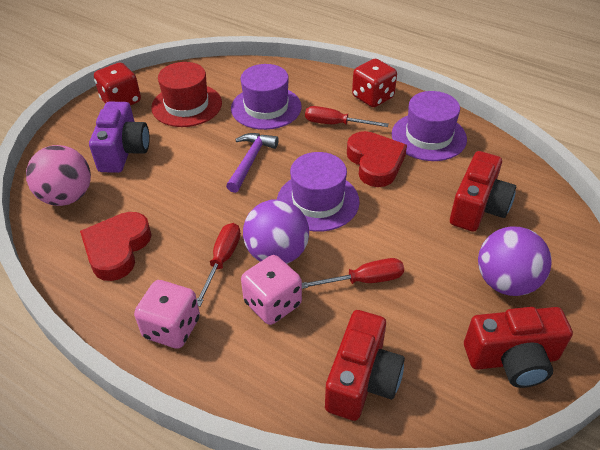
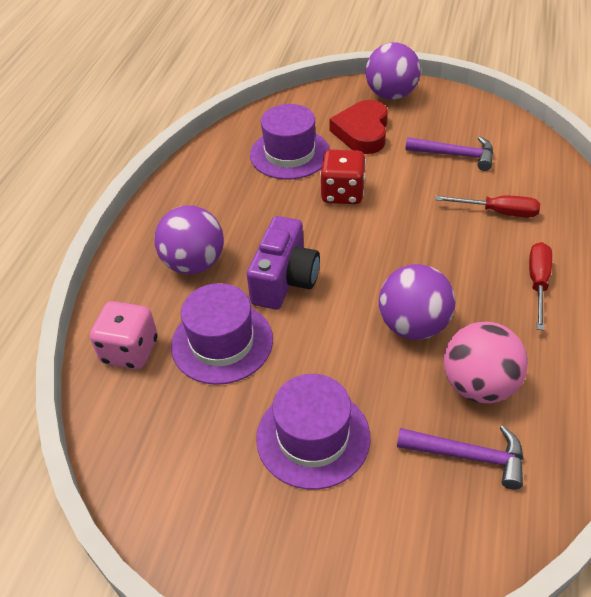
pink dice: [134,280,200,349] [241,255,302,325] = 2 -> [90,301,158,370] = 1
purple ball: [243,199,309,264] [478,226,551,296] = 2 -> [154,205,224,274] [365,42,421,100] [379,264,455,340] = 3
purple hammer: [226,133,279,193] = 1 -> [397,425,523,490] [406,136,493,171] = 2
red camera: [325,310,405,421] [450,151,516,232] [464,307,573,388] = 3 -> none = 0
red dice: [94,62,141,106] [352,59,397,107] = 2 -> [320,150,366,204] = 1
red hat: [151,62,222,127] = 1 -> none = 0
red heart: [80,212,152,281] [347,131,407,187] = 2 -> [330,100,388,154] = 1
red screwdriver: [197,223,241,306] [302,258,404,289] [305,106,389,127] = 3 -> [435,196,540,217] [529,242,552,331] = 2

